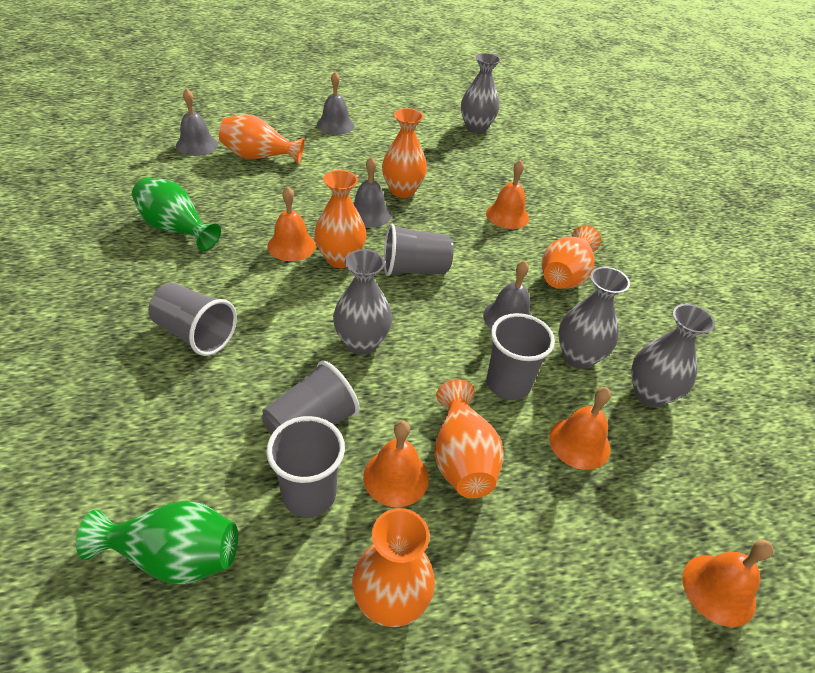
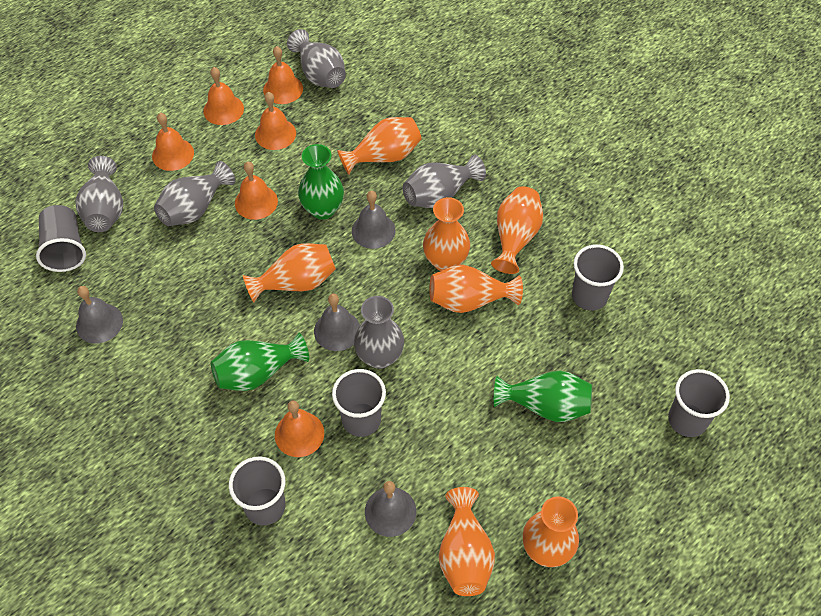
green vase: [76,500,238,584] [132,178,221,251] = 2 -> [211,333,309,391] [298,144,344,219] [494,370,592,422] = 3
grey vase: [333,249,392,354] [461,53,501,133] [558,267,630,369] [631,304,715,407] = 4 -> [76,156,123,232] [154,161,235,226] [287,29,346,88] [354,296,404,369] [403,155,486,208] = 5
orange bell: [267,186,316,261] [363,421,429,507] [486,160,529,229] [549,387,611,470] [682,540,774,627] = 5 -> [152,113,194,171] [203,67,244,125] [235,162,278,220] [255,92,296,150] [263,46,303,104] [275,400,324,457] = 6
orange vase: [219,114,305,164] [314,170,367,268] [352,508,435,627] [382,108,427,198] [434,379,504,498] [542,225,601,289] = 6 -> [243,243,336,302] [337,117,421,175] [423,197,470,271] [429,265,523,313] [439,487,495,596] [491,186,543,274] [523,496,579,567] = 7

